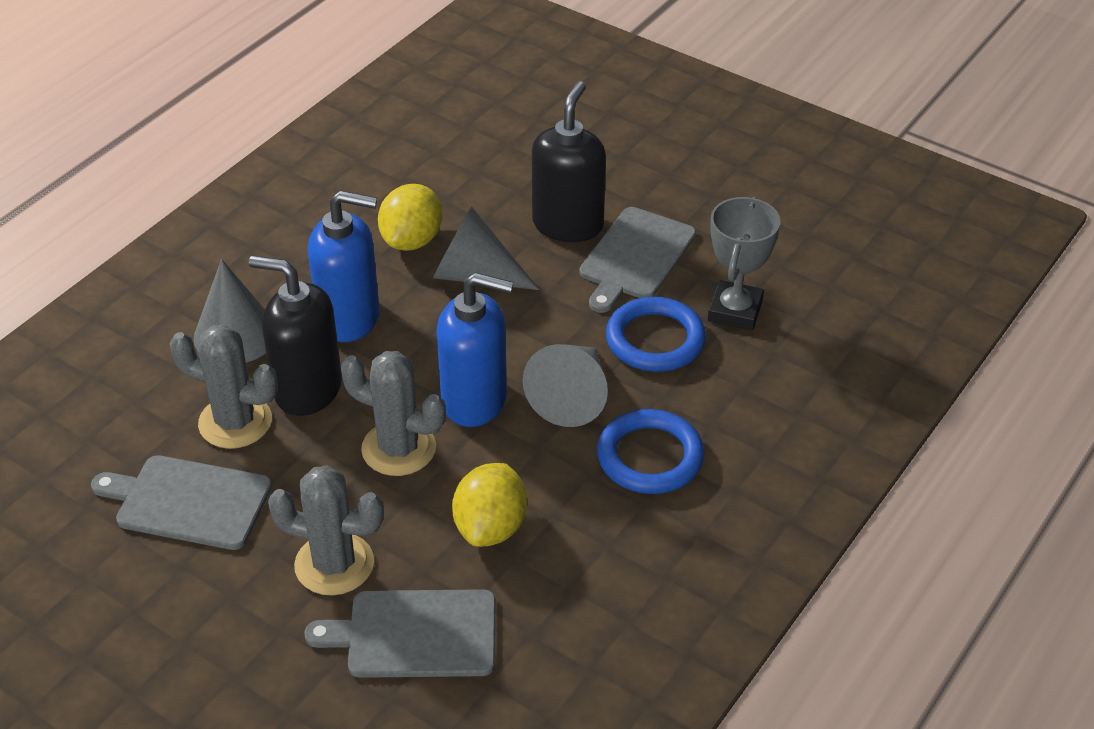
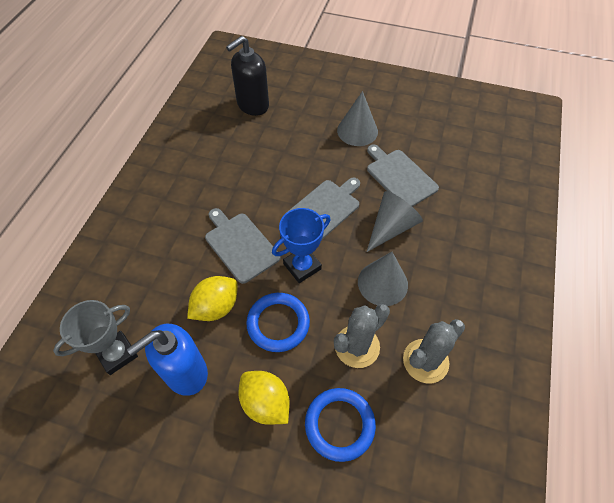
black soap dispenser: [249,256,342,416] [532,81,606,242] = 2 -> [226,36,269,116] = 1
blue soap dispenser: [308,190,380,342] [437,272,513,427] = 2 -> [127,324,208,396] = 1
blue trophy: none = 0 -> [272,208,331,283] = 1
grey cactus: [169,325,278,449] [268,466,384,596] [341,351,446,476] = 3 -> [334,304,390,368] [403,319,465,383] = 2

